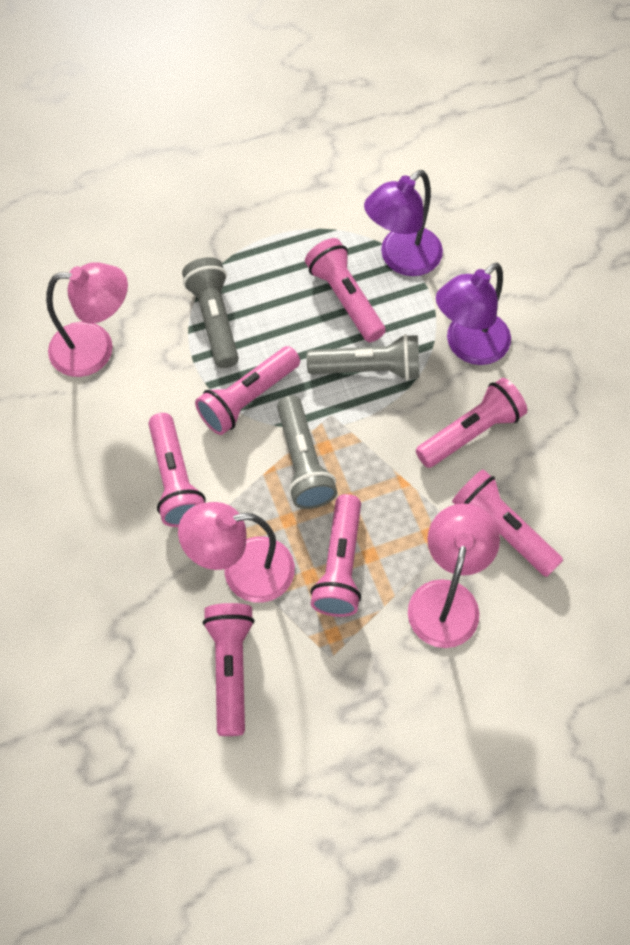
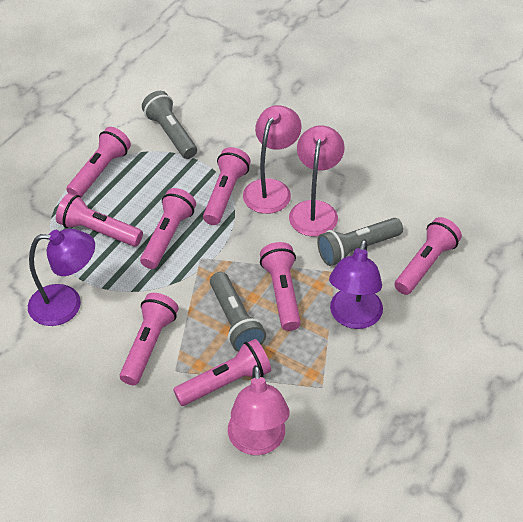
pink flashlight: [148,413,206,527] [195,346,300,435] [203,603,255,736] [305,238,386,342] [310,494,361,617] [416,378,527,468] [452,469,563,577] = 7 -> [56,193,143,247] [66,127,131,197] [120,293,179,385] [140,188,196,269] [173,339,271,406] [203,147,251,225] [260,242,301,331] [395,217,462,295] = 8

